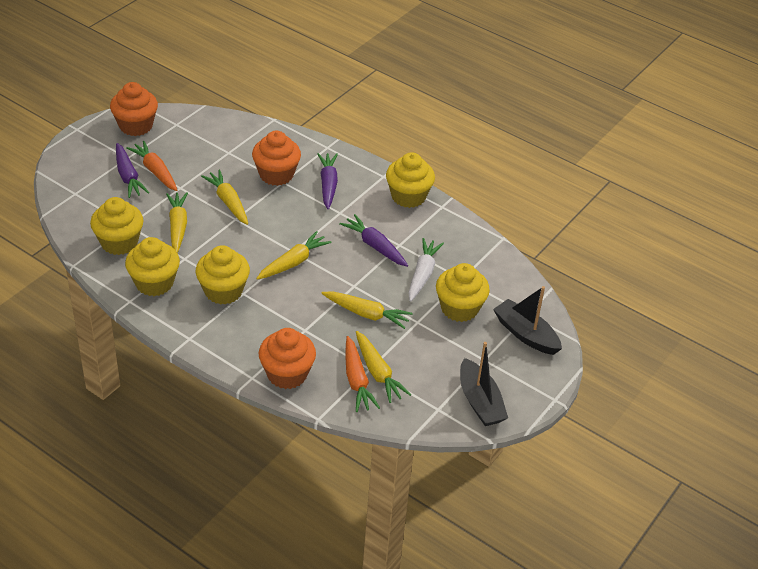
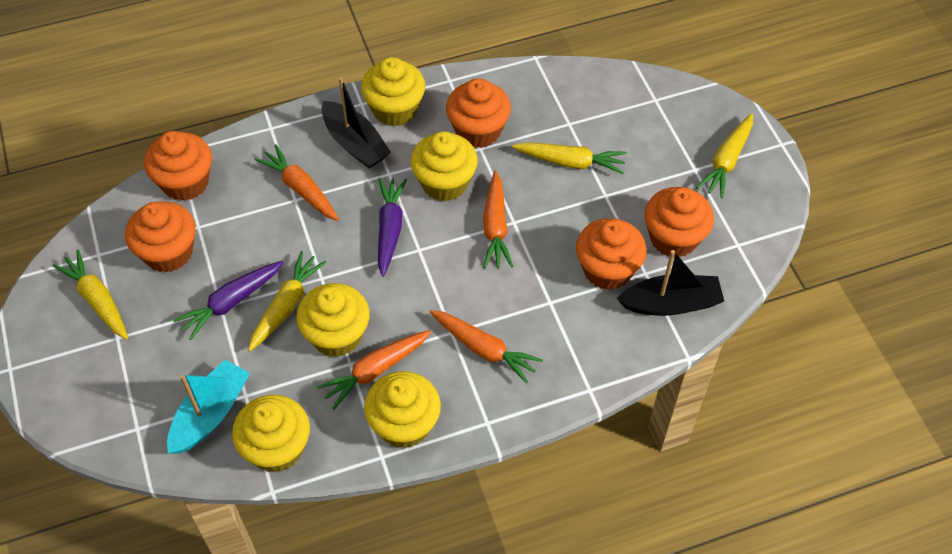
orange carrot: [126,141,177,191] [345,336,380,412] = 2 -> [255,144,339,221] [317,330,431,410] [430,310,543,384] [483,170,513,268] = 4
orange cupcake: [110,82,158,136] [252,131,301,186] [259,328,316,389] = 3 -> [125,201,196,273] [144,131,212,201] [446,78,511,148] [576,218,647,290] [644,187,714,257] = 5
purple carrot: [116,143,149,198] [317,153,338,209] [339,214,408,267] = 3 -> [173,260,284,340] [378,178,407,277] = 2
turquoise boat: none = 0 -> [167,359,250,454] = 1
white carrot: [408,238,444,302] = 1 -> none = 0
yellow carrot: [166,192,188,253] [201,170,248,225] [256,231,332,280] [321,291,413,329] [356,331,411,403] = 5 -> [52,250,128,340] [248,251,327,352] [512,142,627,174] [696,113,753,198] = 4

